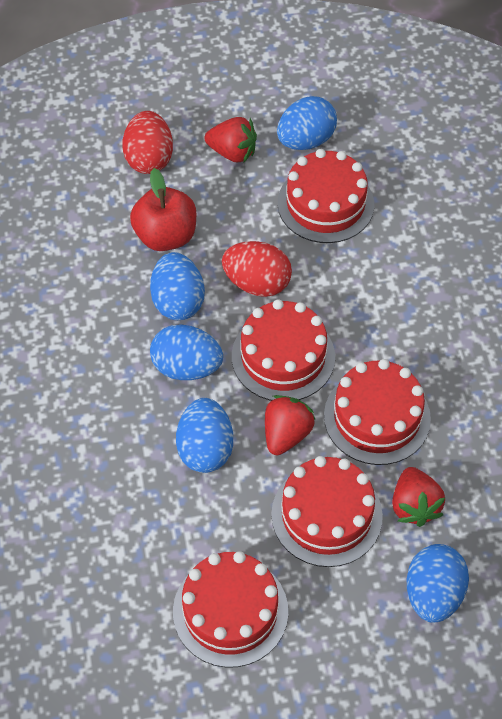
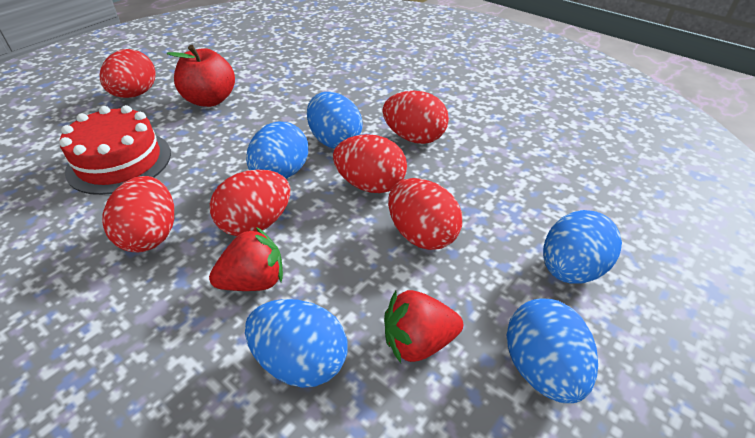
red cake: [173,551,288,668] [232,299,335,401] [271,456,383,567] [278,149,374,243] [324,359,431,465] = 5 -> [59,105,171,195] = 1
red egg: [123,111,173,174] [222,241,292,297] = 2 -> [99,49,155,98] [102,176,174,252] [210,169,290,236] [333,134,407,193] [383,91,449,144] [388,178,462,250] = 6
red strawberry: [205,117,257,163] [265,395,316,455] [392,467,445,527] = 3 -> [209,227,283,291] [384,290,463,363] = 2

